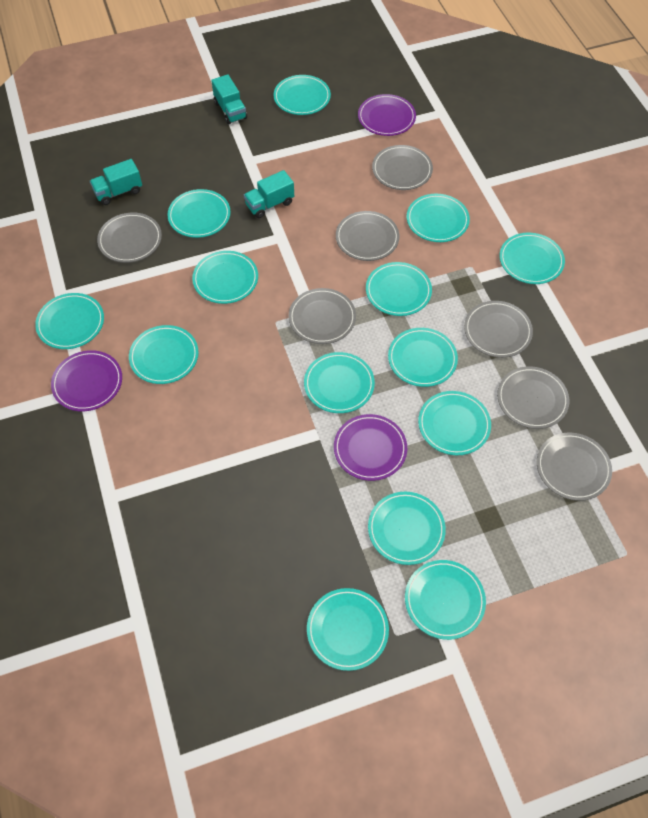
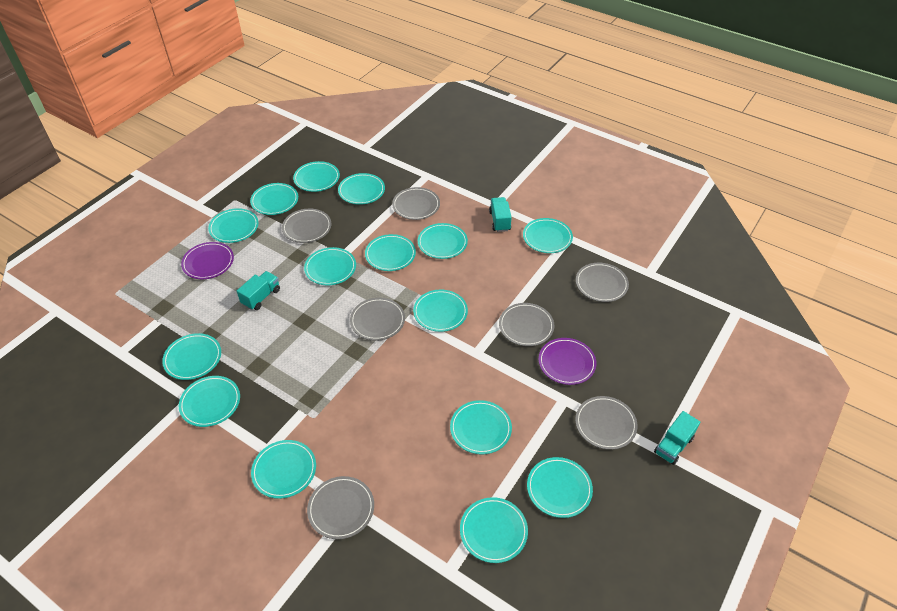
purple plate: [51,350,122,411] [334,414,407,481] [358,94,416,136] = 3 -> [181,242,234,279] [539,338,597,385] = 2
turquoise plate: [35,293,104,349] [129,325,199,384] [167,189,231,238] [192,251,258,304] [273,75,331,115] [304,352,375,413] [307,588,389,671] [366,262,432,316] [368,492,446,565] [388,328,458,387] [405,560,486,640] [407,194,470,242] [418,391,491,455] [499,233,565,284] = 14 -> [162,333,221,380] [179,376,240,427] [208,208,259,243] [250,183,298,215] [251,440,316,499] [293,161,340,192] [304,247,356,285] [338,173,385,205] [365,234,416,271] [413,290,468,332] [418,223,468,259] [450,400,512,455] [460,497,528,563] [523,218,573,253] [527,457,593,518] = 15

